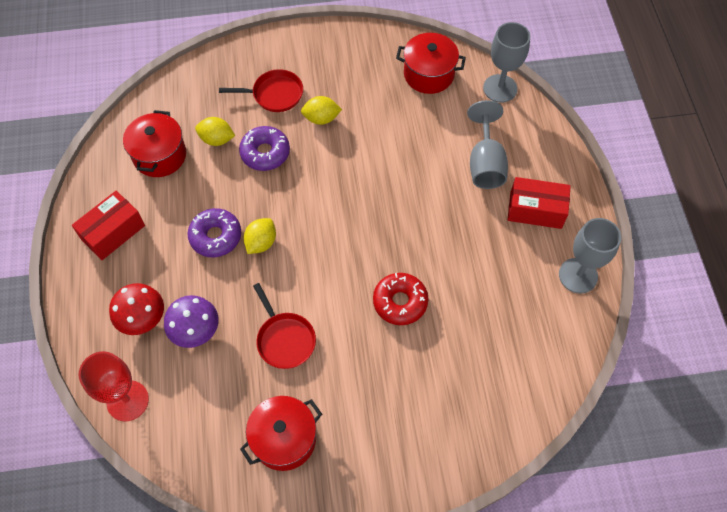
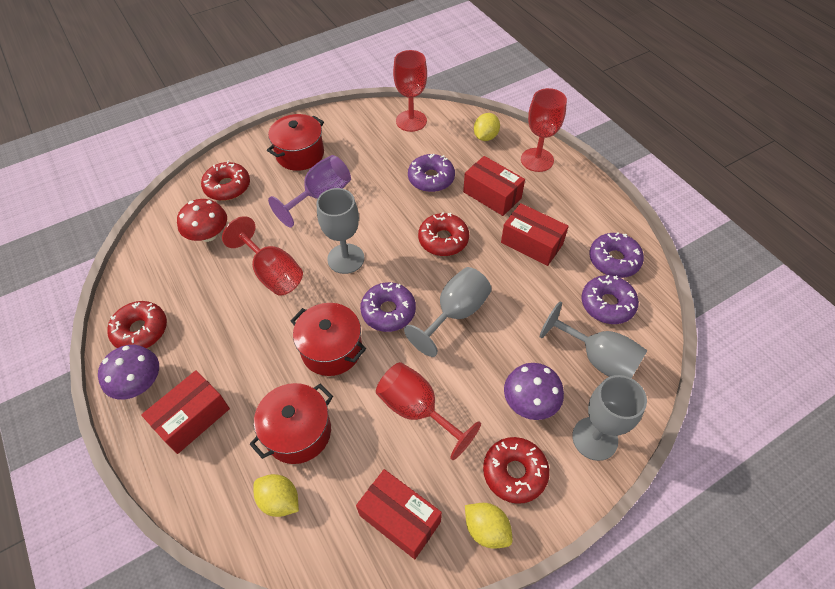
grey goblet: [467,100,508,189] [483,22,530,103] [559,218,621,293] = 3 -> [317,188,364,274] [404,267,492,357] [540,302,647,378] [572,375,647,461] = 4
purple donut: [187,208,241,257] [239,126,290,171] = 2 -> [360,282,416,332] [408,154,455,192] [581,275,639,324] [589,233,644,278] = 4
purple goblet: none = 0 -> [268,155,351,227] = 1
purple mushroom: [164,295,219,348] = 1 -> [98,345,159,400] [504,363,564,420] = 2
red box: [72,191,145,260] [507,177,571,229] = 2 -> [141,370,230,454] [356,469,442,559] [463,156,525,216] [501,203,569,266] = 4
red donut: [373,273,429,325] = 1 -> [107,301,167,348] [201,161,250,201] [418,213,469,256] [483,437,550,504] = 4
red goblet: [79,351,149,422] = 1 -> [222,216,303,296] [376,362,481,460] [393,50,427,132] [521,88,567,172] = 4
red pan: [219,69,303,112] [253,283,316,369] = 2 -> none = 0

